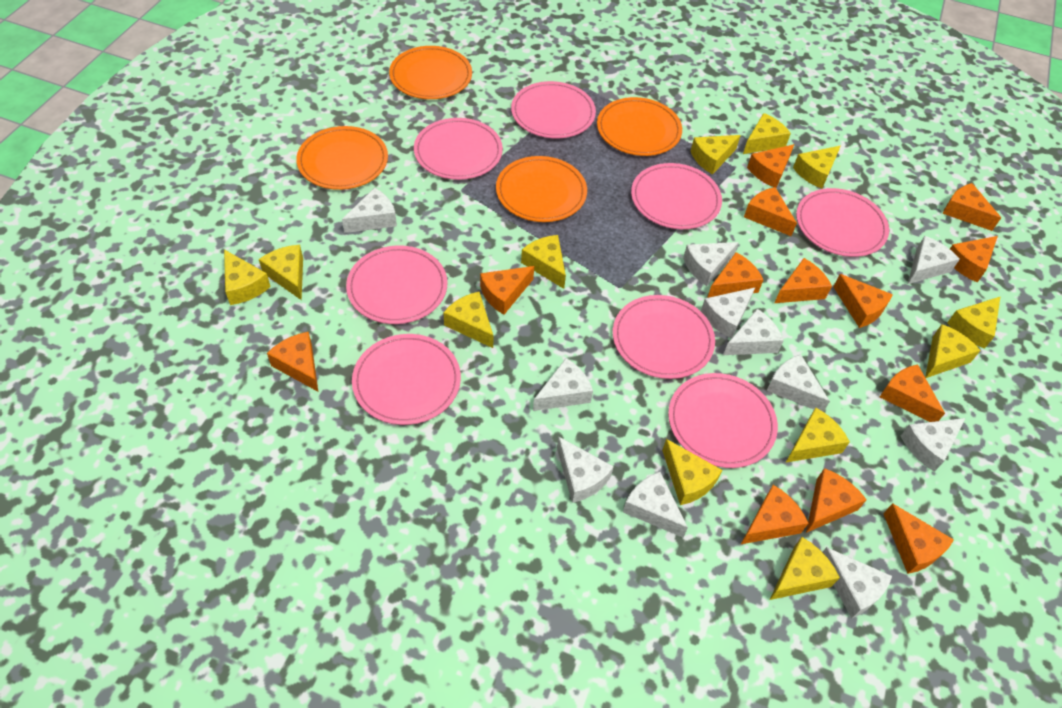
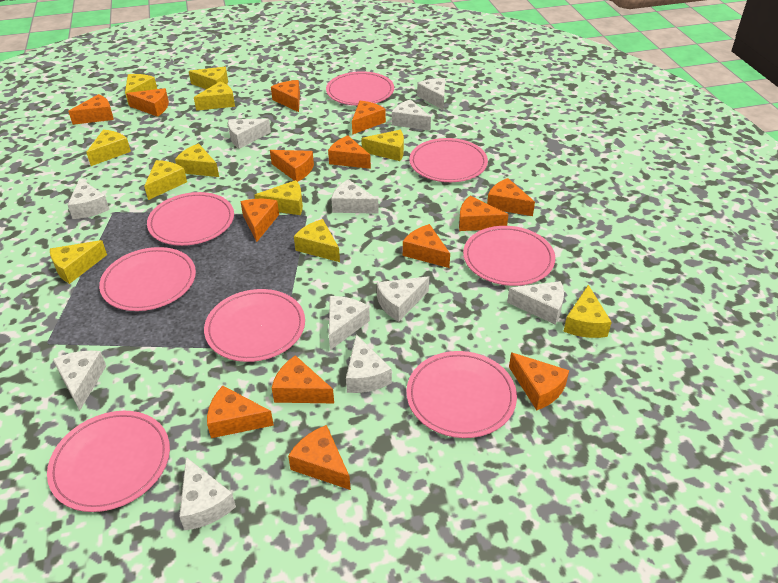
orange cheese: [267,332,318,391] [480,266,534,315] [707,252,764,298] [741,485,808,544] [744,187,797,236] [747,144,794,188] [774,258,832,303] [806,468,867,533] [833,274,893,328] [880,364,945,422] [883,503,954,574] [942,183,1001,231] [950,236,998,282] = 13 -> [68,94,113,125] [126,88,169,117] [207,386,274,438] [240,199,279,242] [270,150,314,182] [271,80,300,112] [272,355,334,403] [288,425,351,490] [328,136,371,169] [352,101,386,135] [403,224,450,268] [459,196,509,231] [487,178,535,216] [509,352,569,410] = 14
orange plate: [296,126,388,190] [389,46,472,99] [496,156,587,222] [597,97,682,156] = 4 -> none = 0
yellow cheese: [224,249,271,305] [259,245,303,300] [443,292,494,348] [521,235,566,289] [662,439,722,505] [691,135,741,175] [743,113,791,154] [770,537,840,600] [786,408,850,463] [793,146,841,189] [925,324,981,378] [947,297,1000,349] = 12 -> [50,240,107,284] [86,130,131,166] [125,74,157,105] [144,160,187,200] [175,143,219,177] [189,67,228,89] [194,81,235,111] [255,180,303,215] [294,219,340,262] [361,130,404,161] [563,285,612,338] = 11

